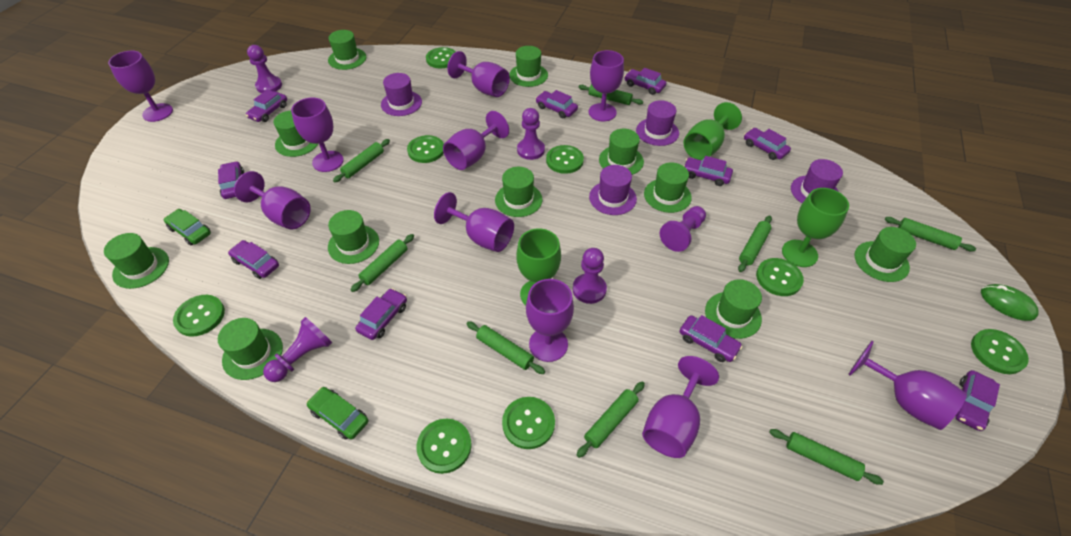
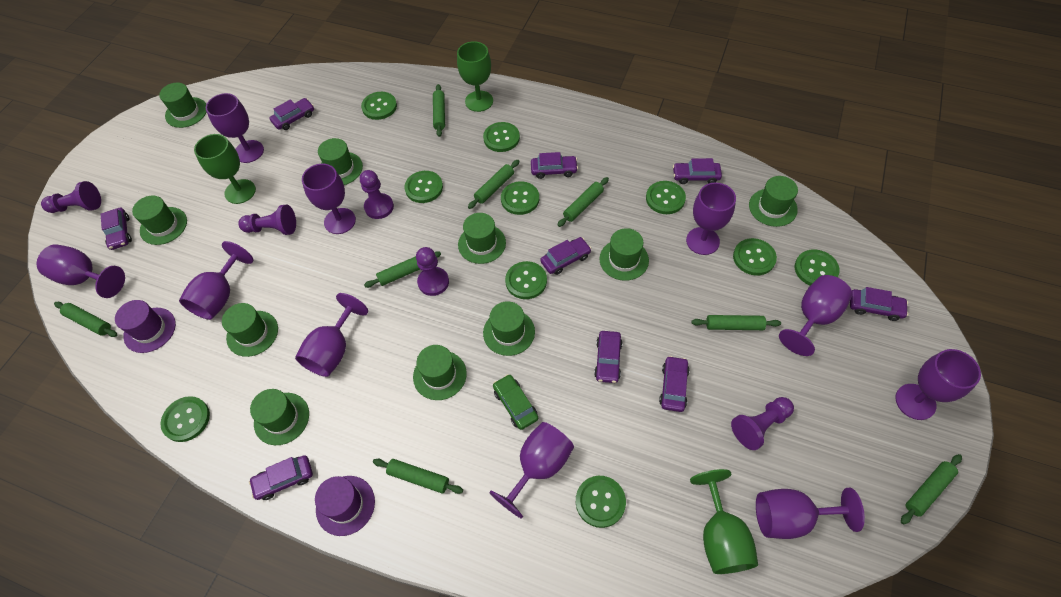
green button: [173,295,225,337] [407,135,444,163] [416,419,472,474] [426,47,456,68] [502,397,555,449] [546,145,584,174] [756,258,804,296] [971,329,1029,374] = 8 -> [160,396,210,442] [361,92,397,120] [404,171,443,203] [483,122,520,152] [501,181,539,215] [505,261,547,299] [576,476,626,528] [646,181,686,214] [733,238,777,276] [795,249,840,285] = 10
green car: [164,209,211,245] [307,387,368,440] = 2 -> [493,374,538,430] = 1
green hat: [104,233,169,289] [218,318,283,380] [274,111,318,157] [328,30,366,70] [328,210,379,264] [495,167,542,217] [509,46,548,87] [599,129,644,175] [644,163,692,213] [705,279,762,339] [854,227,916,282] = 11 -> [132,196,187,245] [159,83,206,128] [222,303,278,357] [250,389,309,445] [318,138,363,185] [413,345,467,400] [458,213,506,264] [483,301,535,356] [599,228,649,281] [749,176,798,227] = 10
green mouse: [981,284,1039,321] = 1 -> none = 0
purple car: [218,161,244,199] [228,240,279,279] [246,89,287,122] [355,288,407,340] [536,90,578,118] [624,68,666,95] [680,315,742,362] [684,156,733,186] [744,128,791,160] [956,370,1000,431] = 10 -> [101,208,132,250] [249,455,313,500] [270,98,314,130] [531,152,578,179] [540,237,591,275] [594,331,623,383] [659,356,690,412] [673,158,722,184] [850,287,909,321] = 9
purple hat: [381,73,422,116] [589,165,637,215] [636,100,679,146] [791,159,843,203] = 4 -> [115,300,176,353] [315,476,375,536] = 2

